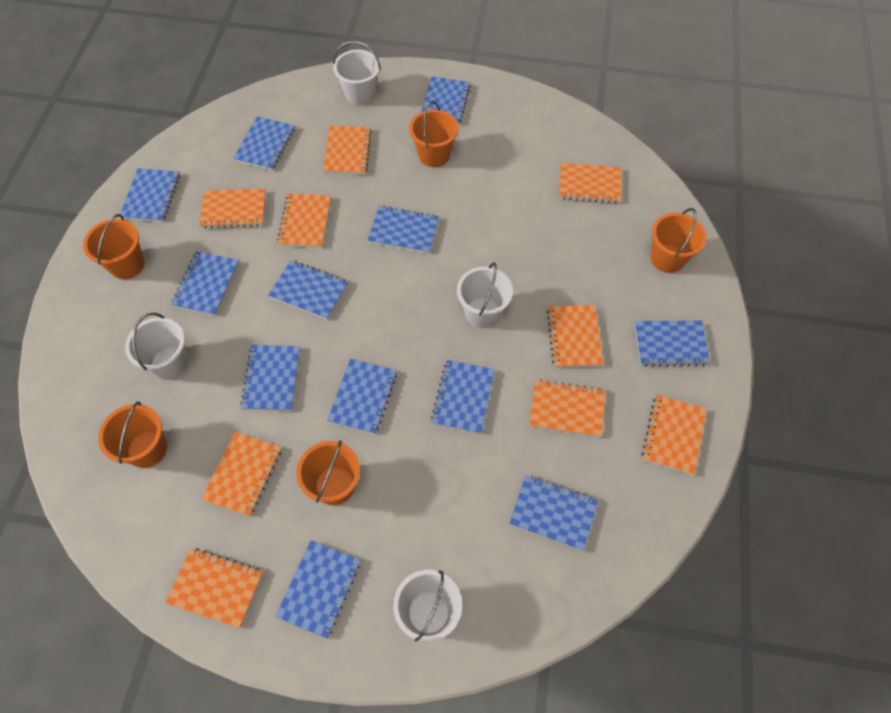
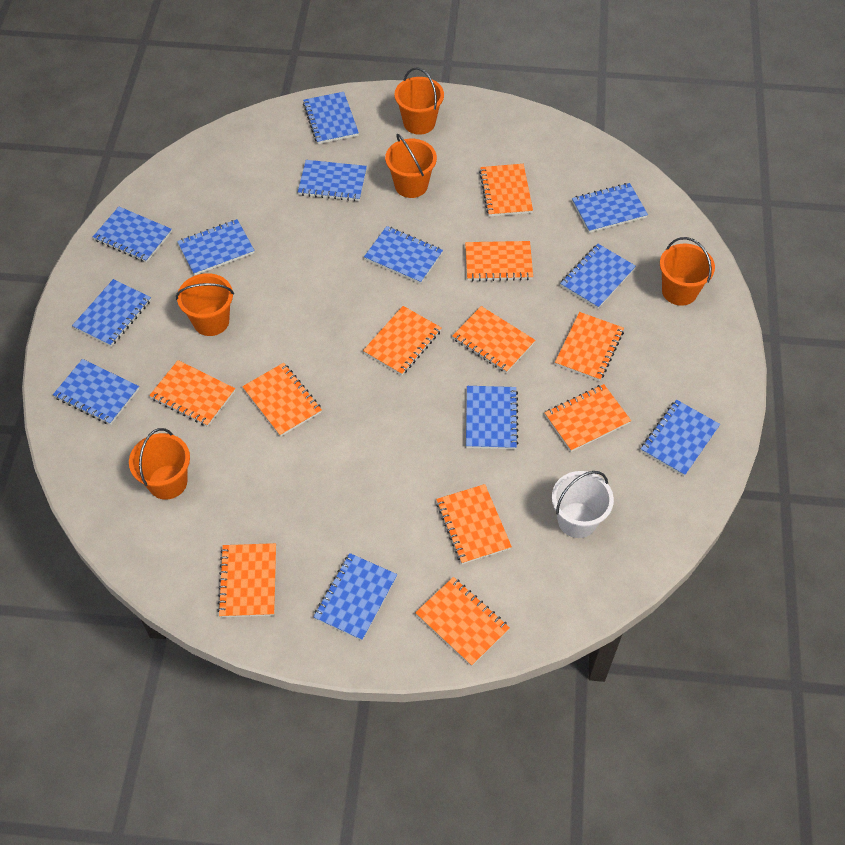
orange notebook: [165,548,263,628] [199,189,266,229] [201,432,282,517] [277,193,331,248] [323,126,372,175] [529,379,605,438] [547,305,604,368] [559,163,621,204] [642,395,707,475] = 9 -> [149,360,235,427] [217,543,276,617] [242,363,322,437] [363,306,441,375] [415,577,510,666] [436,484,512,564] [452,306,535,373] [465,241,533,281] [479,164,533,217] [544,384,631,452] [555,312,624,381] = 11
white bucket: [125,313,189,380] [333,41,381,106] [393,570,462,642] [457,262,513,328] = 4 -> [552,471,614,538] = 1

